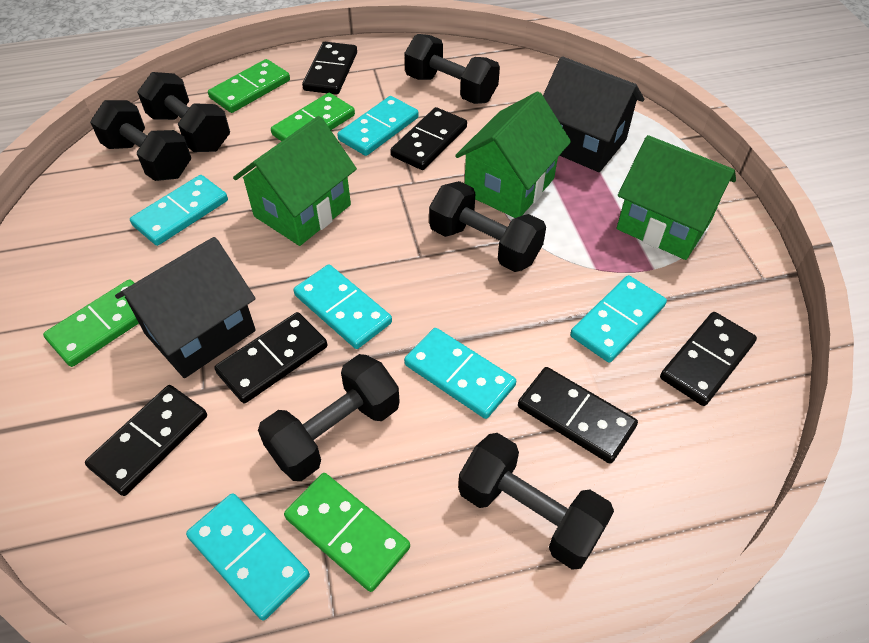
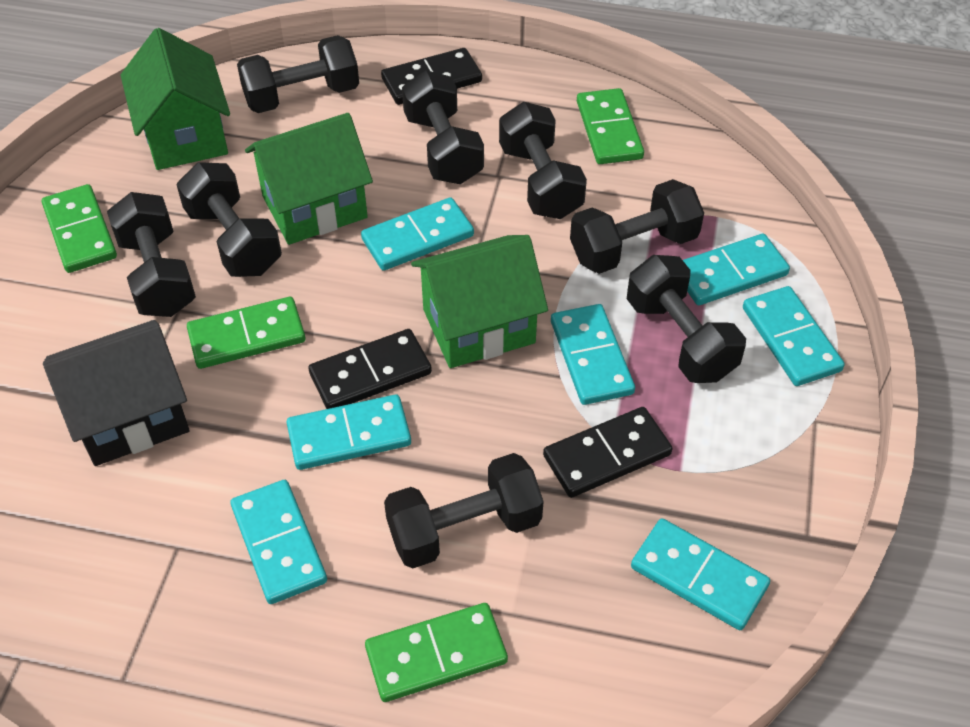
black domino: [85,385,207,496] [214,312,327,403] [302,42,357,95] [390,107,467,170] [518,367,638,464] [660,312,757,406] = 6 -> [308,329,432,409] [381,48,482,105] [543,407,672,498] = 3
black dumbbell: [90,100,191,181] [137,72,230,152] [258,354,400,481] [405,34,500,104] [429,181,546,272] [458,433,614,570] = 6 -> [107,192,196,317] [177,162,282,277] [237,35,359,113] [384,453,544,568] [402,70,484,184] [499,102,587,219] [570,179,704,274] [627,255,746,383] = 8
black house: [115,237,256,378] [543,56,644,172] = 2 -> [43,320,190,466] = 1
turquoise domino: [130,175,228,246] [186,493,310,620] [294,264,392,349] [337,96,419,156] [404,328,516,419] [570,275,667,363] = 6 -> [230,480,327,604] [286,395,411,470] [361,197,474,271] [551,304,635,405] [631,518,770,630] [683,234,790,305] [743,286,845,386] = 7

